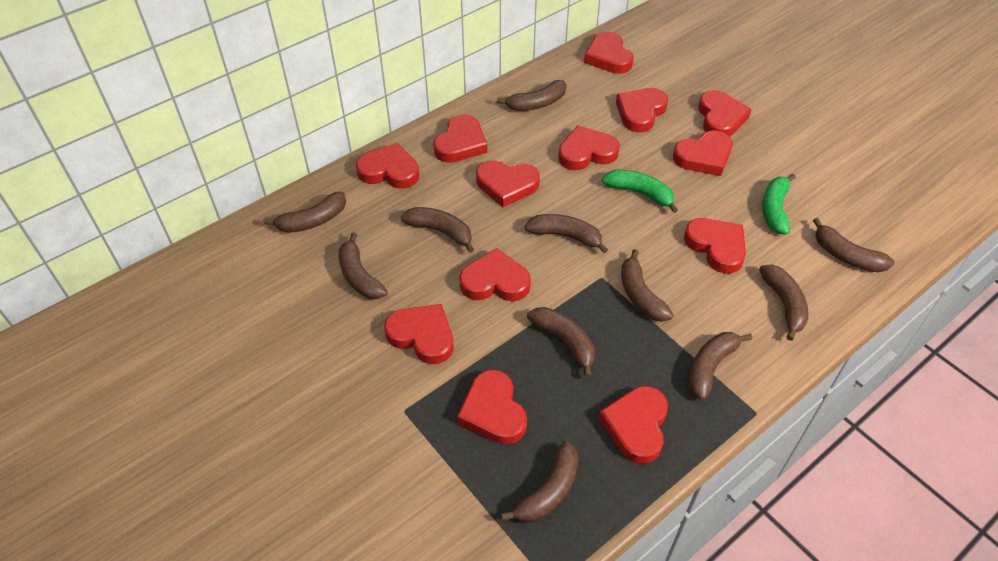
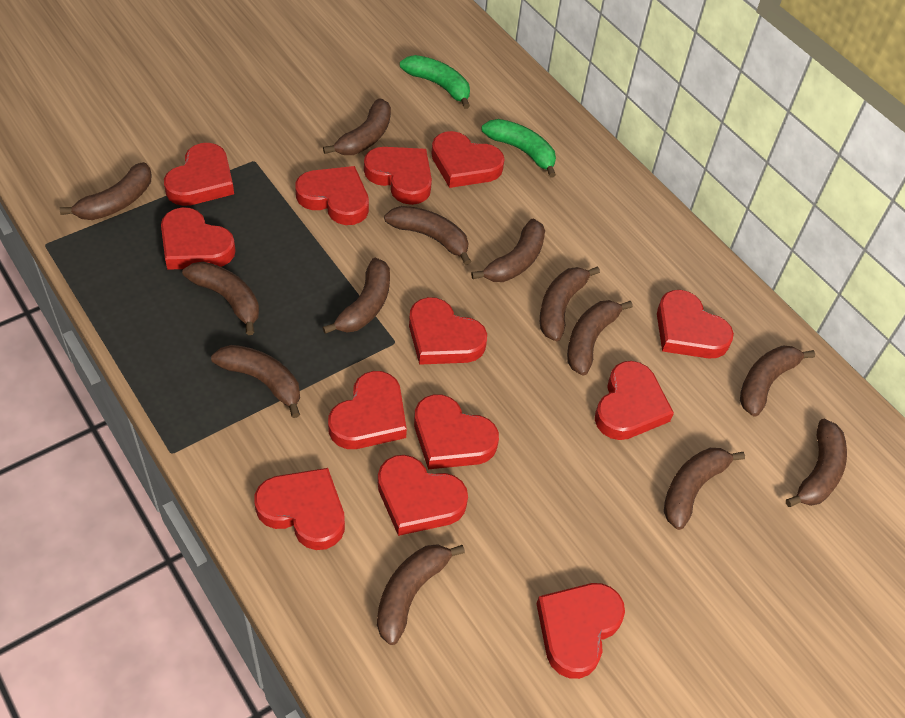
brown banana: [264,192,346,233] [339,232,388,299] [401,207,474,253] [497,80,566,111] [501,441,579,523] [525,214,608,253] [527,307,595,378] [621,249,673,322] [689,332,752,400] [759,265,808,341] [813,218,895,272] = 11 -> [60,162,151,220] [182,262,259,335] [211,345,300,418] [322,258,390,334] [323,99,391,155] [377,544,465,645] [384,206,471,265] [471,219,545,282] [540,266,600,341] [567,300,633,376] [664,448,745,530] [740,346,815,417] [786,419,847,507] = 13

